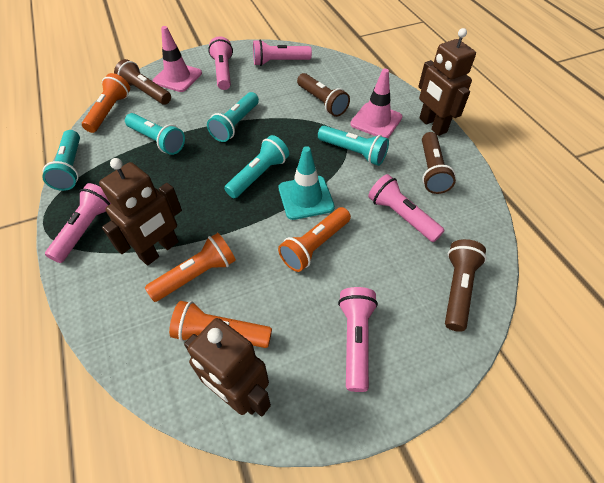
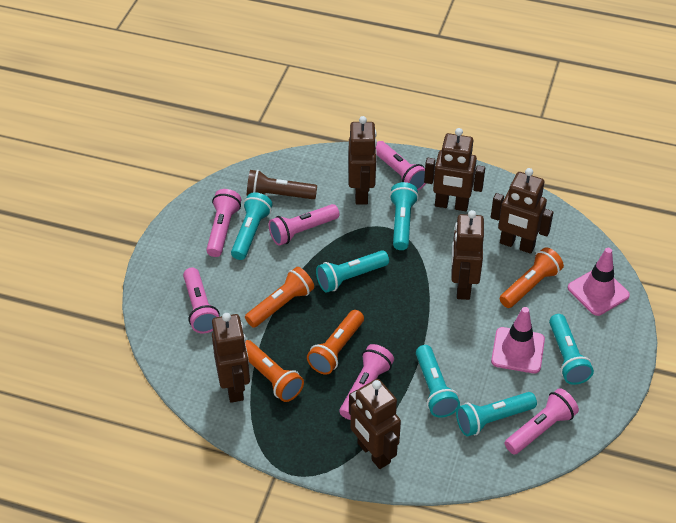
brown flashlight: [114,59,171,104] [297,73,350,117] [422,132,456,194] [445,239,487,332] = 4 -> [247,170,317,199] = 1
brown robot: [99,158,182,265] [184,318,271,416] [418,28,476,136] = 3 -> [212,313,250,403] [348,116,377,205] [349,379,401,469] [424,128,485,211] [451,210,484,300] [491,168,554,254] = 6
pink flashlight: [45,183,111,263] [208,36,233,90] [253,39,312,66] [338,287,378,392] [368,174,445,242] = 5 -> [183,267,220,333] [206,189,241,257] [269,204,339,246] [340,344,394,420] [376,141,426,191] [505,388,579,454] = 6
turquoise flashlight: [42,130,80,191] [125,113,185,155] [207,92,259,142] [224,135,289,198] [318,126,389,166] = 5 -> [231,192,273,260] [316,250,389,293] [389,182,419,250] [416,345,460,418] [456,392,537,437] [549,314,594,385] = 6
turquoise traffic cone: [279,146,335,220] = 1 -> none = 0

